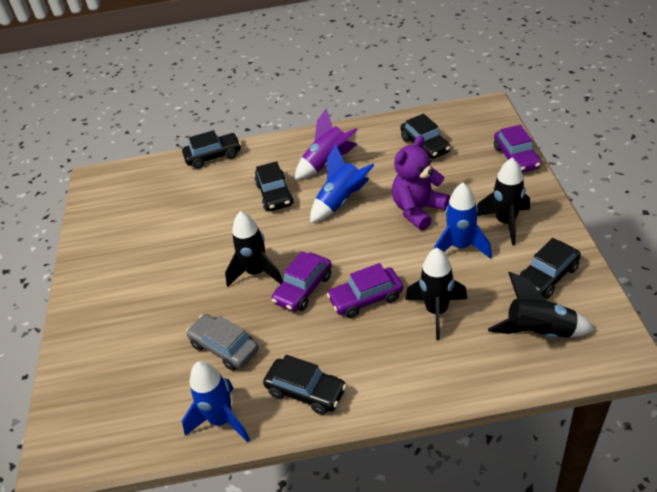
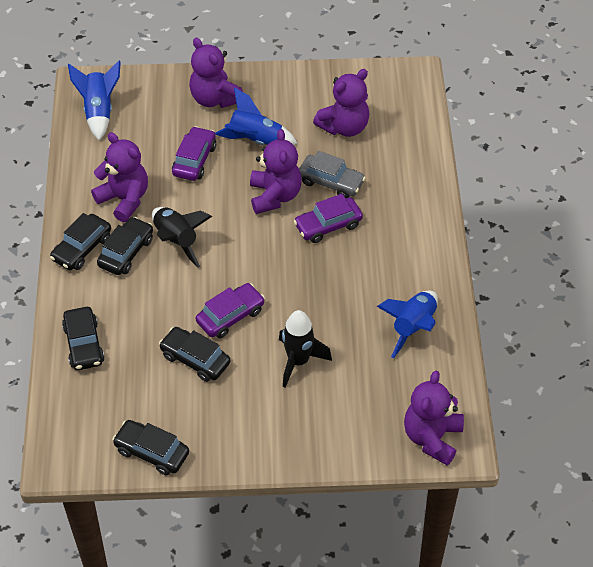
black rocket: [225,211,283,287] [405,248,467,340] [477,158,530,245] [488,272,595,338] = 4 -> [152,207,212,268] [279,310,332,388] = 2
purple rocket: [295,108,357,179] = 1 -> none = 0
purple teddy bear: [392,135,450,230] = 1 -> [91,132,148,222] [189,38,243,108] [250,129,302,214] [313,69,369,137] [404,371,464,466] = 5

